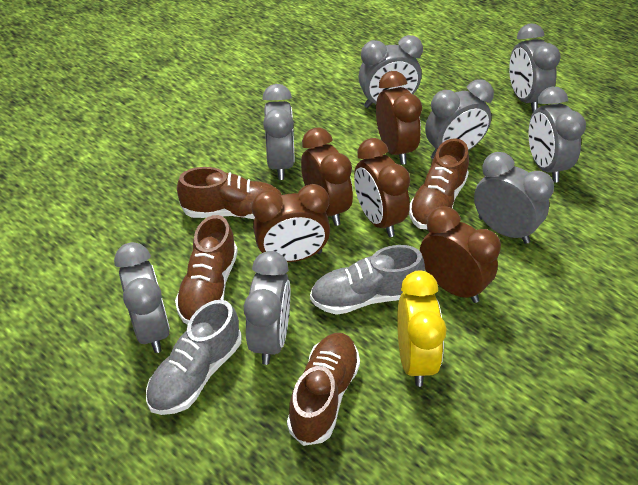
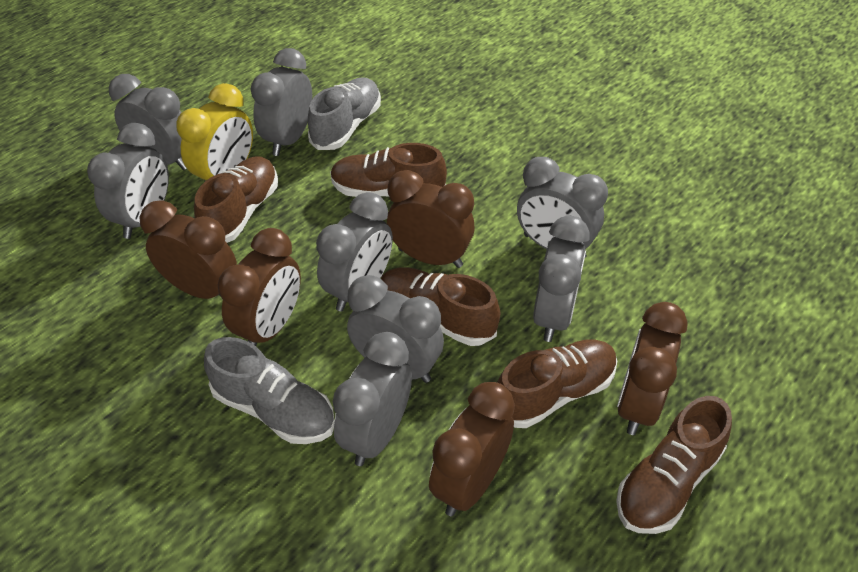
brown shoe: [175,215,238,325] [177,167,282,219] [287,333,360,446] [409,138,469,229] = 4 -> [194,156,278,243] [330,143,447,197] [381,267,500,346] [497,339,617,428] [616,396,732,534] = 5

